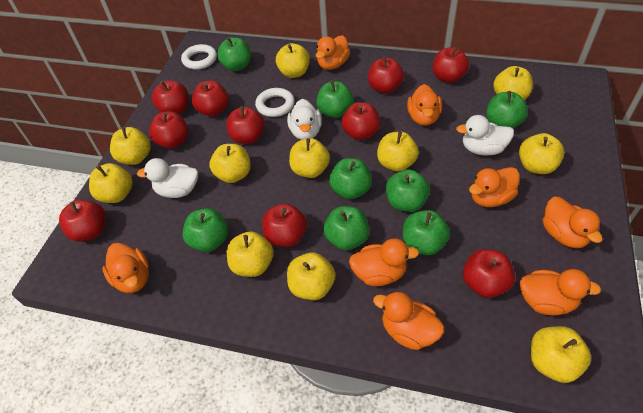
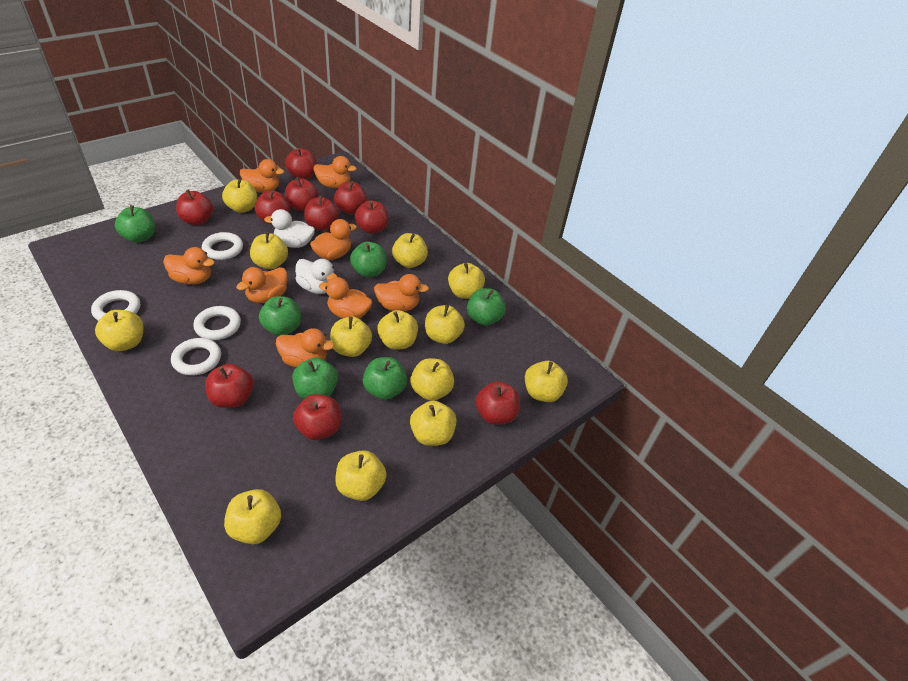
green apple: [182,208,228,252] [217,37,251,71] [316,80,354,118] [323,206,369,250] [329,158,372,199] [386,169,430,212] [403,210,450,255] [486,91,528,129] = 8 -> [115,205,155,243] [259,296,301,336] [292,358,338,399] [350,242,387,277] [363,357,407,400] [467,288,506,326] = 6
white duck: [137,158,198,198] [287,99,322,140] [456,115,514,156] = 3 -> [264,209,315,248] [295,259,337,294] = 2
white ring: [181,44,217,70] [255,88,295,117] = 2 -> [91,290,140,321] [171,338,221,376] [193,306,241,340] [202,232,243,260] = 4
yellow apple: [89,163,133,203] [110,127,151,165] [209,144,251,183] [227,231,273,277] [276,43,310,78] [287,252,335,300] [289,138,330,178] [377,131,419,172] [493,66,533,100] [519,133,564,174] [531,326,591,383] = 11 -> [95,310,144,351] [222,179,257,213] [224,489,281,544] [250,232,288,269] [330,317,372,357] [335,450,386,501] [377,310,418,350] [392,233,428,268] [410,358,454,401] [410,401,457,446] [425,305,465,344] [448,263,485,299] [525,361,568,402] = 13

